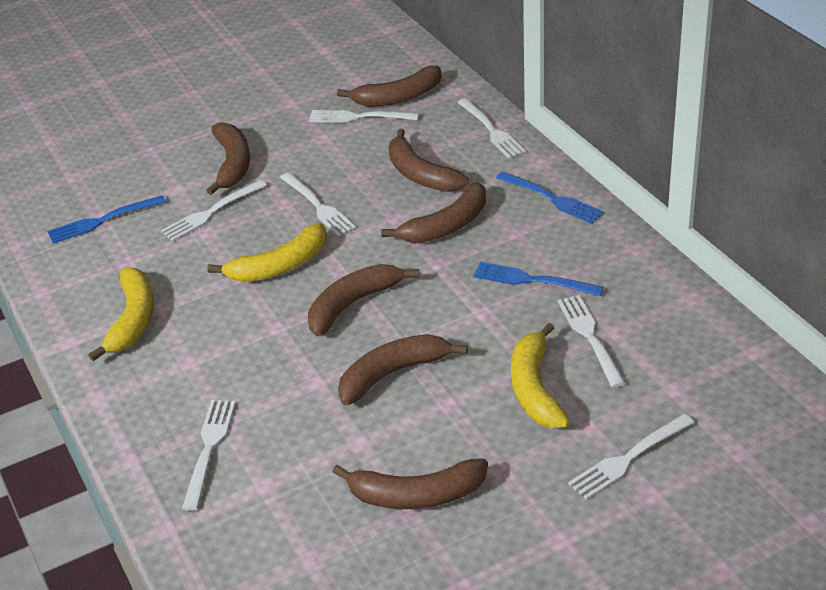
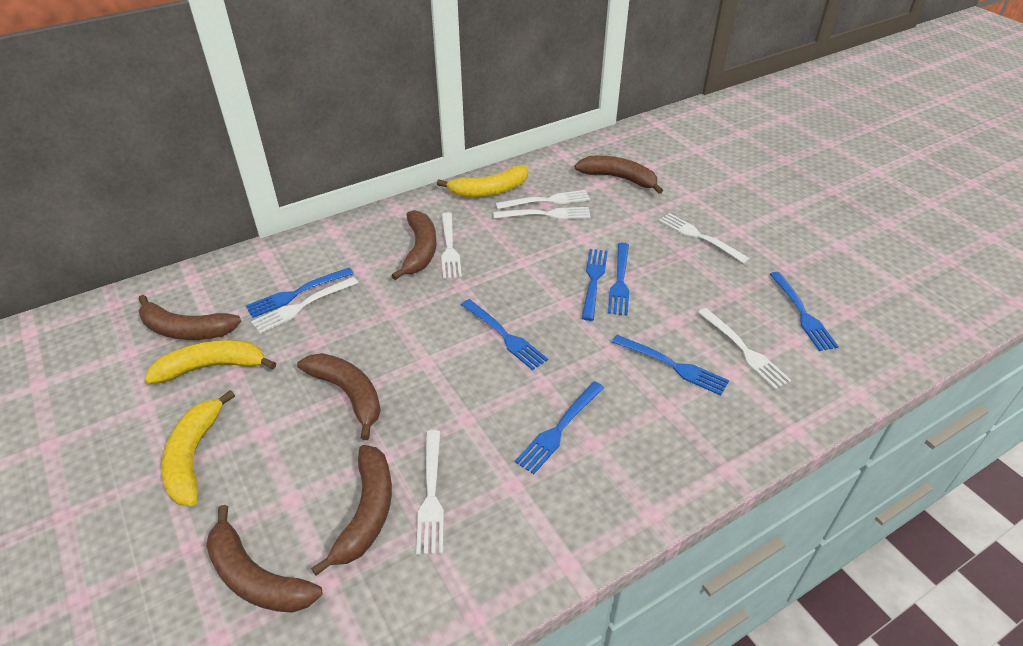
blue fork: [47,195,166,244] [473,262,604,296] [496,172,604,224] = 3 -> [246,267,354,318] [461,299,548,370] [515,381,604,474] [582,249,608,321] [608,243,629,316] [612,335,729,396] [770,272,839,351] = 7
brown banana: [206,122,250,195] [308,264,419,336] [332,458,488,509] [337,66,442,107] [338,334,468,405] [381,182,486,243] [389,129,469,192] = 7 -> [139,295,241,340] [206,505,322,613] [297,353,381,440] [311,445,392,576] [391,210,437,280] [575,155,663,194] = 6

